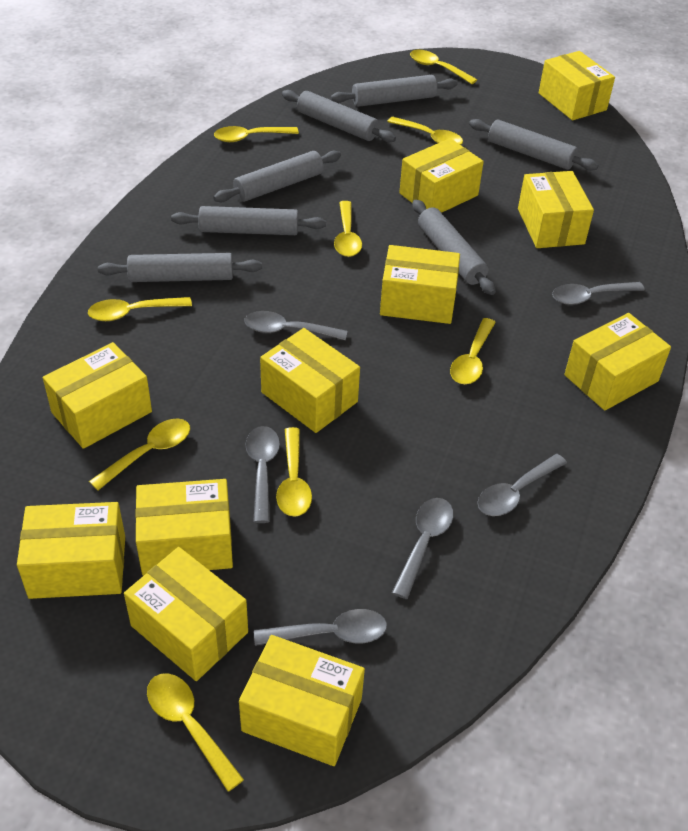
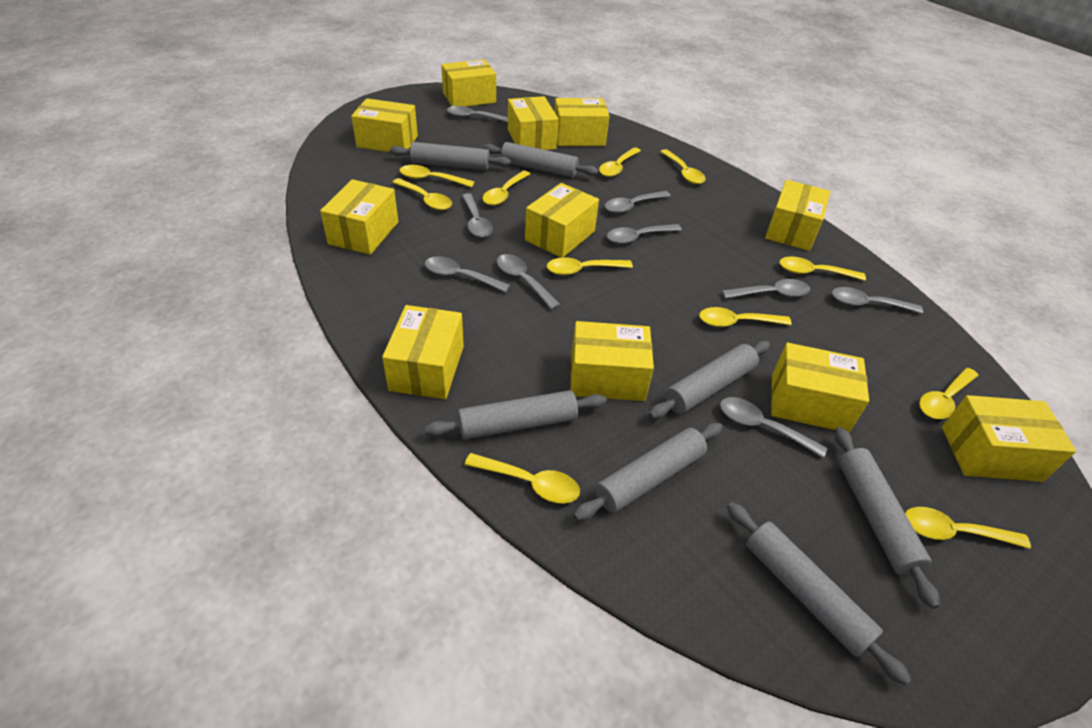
grey spoon: [244,311,347,340] [245,426,280,523] [254,609,387,646] [392,498,454,599] [477,454,567,516] [552,282,645,305] = 6 -> [424,256,510,292] [447,106,508,122] [462,193,493,238] [497,254,561,310] [605,191,671,213] [607,224,682,244] [720,397,827,458] [722,279,810,299] [832,287,923,314] = 9
yellow spoon: [88,297,192,321] [89,418,190,491] [147,673,244,792] [214,126,299,142] [276,427,312,517] [334,201,362,257] [387,117,463,145] [410,50,477,84] [450,318,496,384] = 9 -> [392,178,452,210] [399,165,475,187] [464,453,580,503] [482,171,530,206] [547,257,633,275] [599,147,641,177] [660,149,706,184] [699,307,792,327] [779,256,866,281] [905,507,1031,549] [919,368,979,419] = 11

